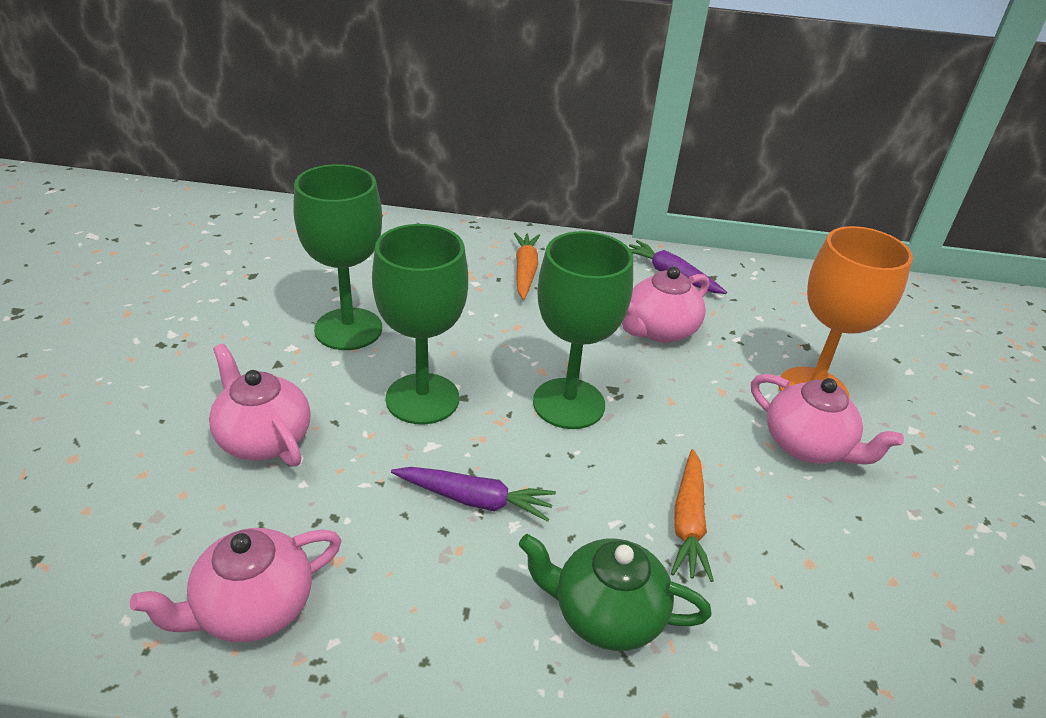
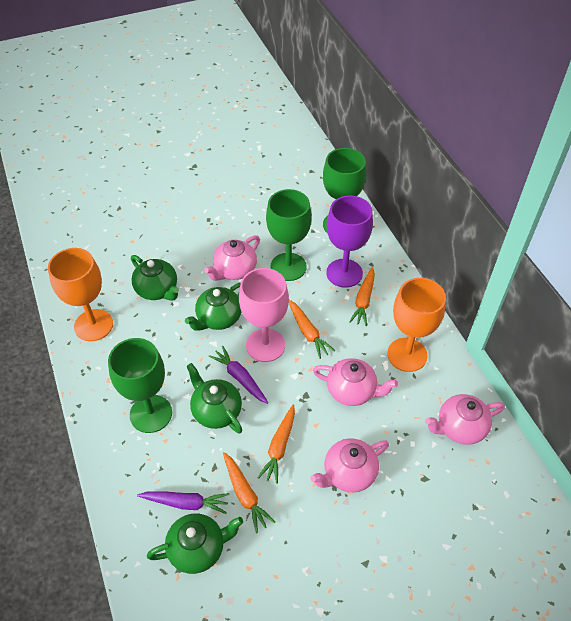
green teapot: [519,534,712,651] = 1 -> [131,255,179,300] [147,513,243,574] [185,282,241,331] [187,363,242,434] = 4
orange carrot: [514,233,540,300] [671,449,714,582] = 2 -> [223,452,275,533] [258,405,295,484] [289,300,335,359] [349,267,375,326] = 4
orange goblet: [778,226,913,399] = 1 -> [48,248,113,341] [387,278,446,372] = 2
pink goblet: none = 0 -> [239,268,289,362] = 1
purple goblet: none = 0 -> [326,196,373,288] = 1

